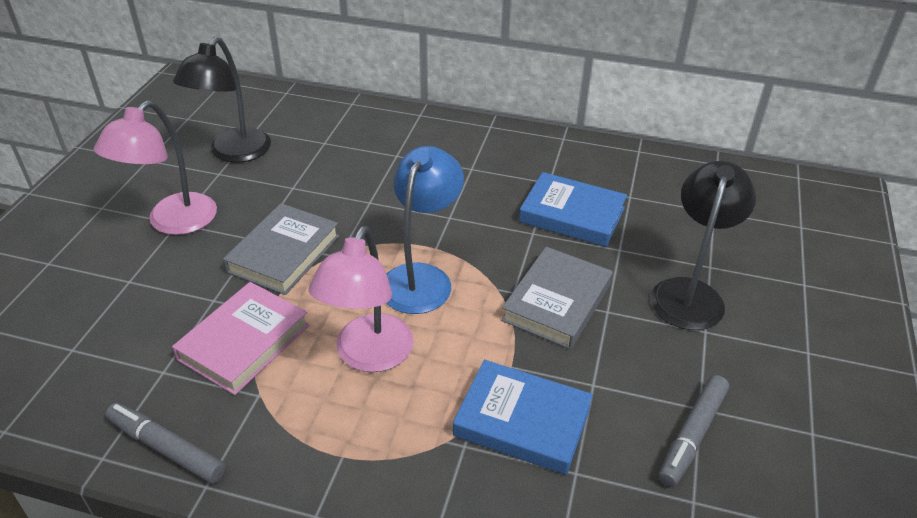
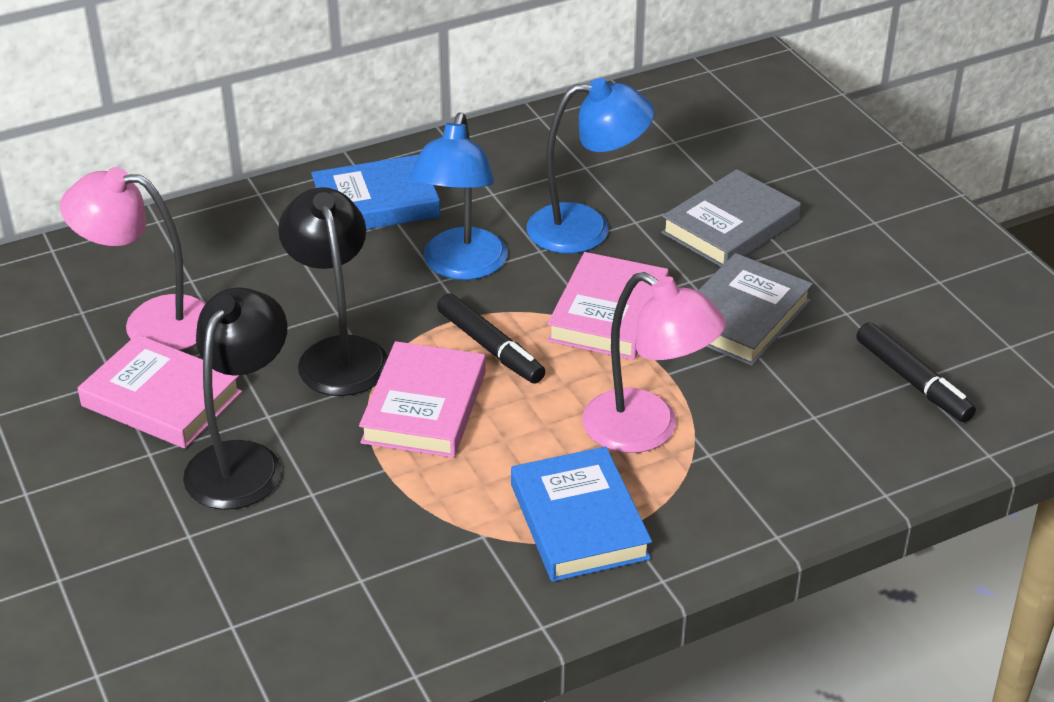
black marker: none = 0 -> [437,293,545,384] [856,322,976,422] = 2
blue lamp: [386,146,464,314] = 1 -> [410,112,508,280] [526,78,654,254] = 2
grey marker: [105,403,226,484] [658,375,729,487] = 2 -> none = 0
pink book: [172,282,310,395] = 1 -> [77,334,242,449] [359,341,486,458] [547,252,669,360] = 3

